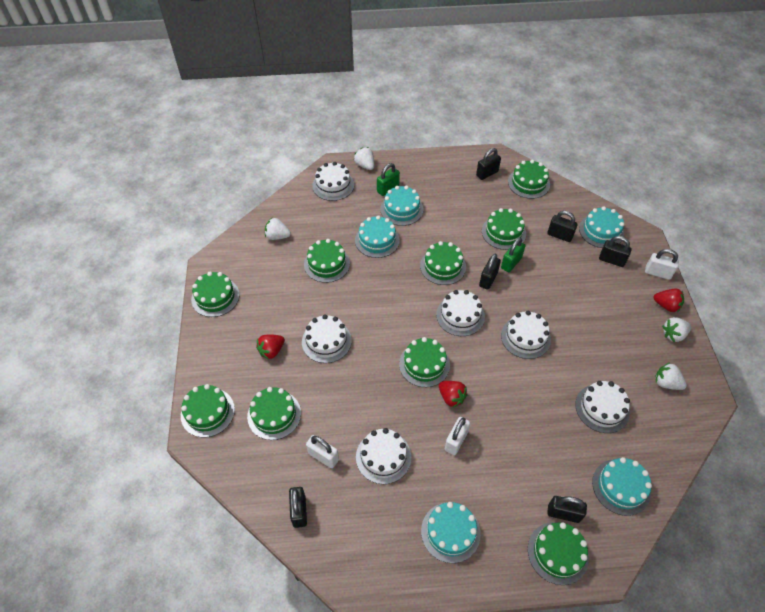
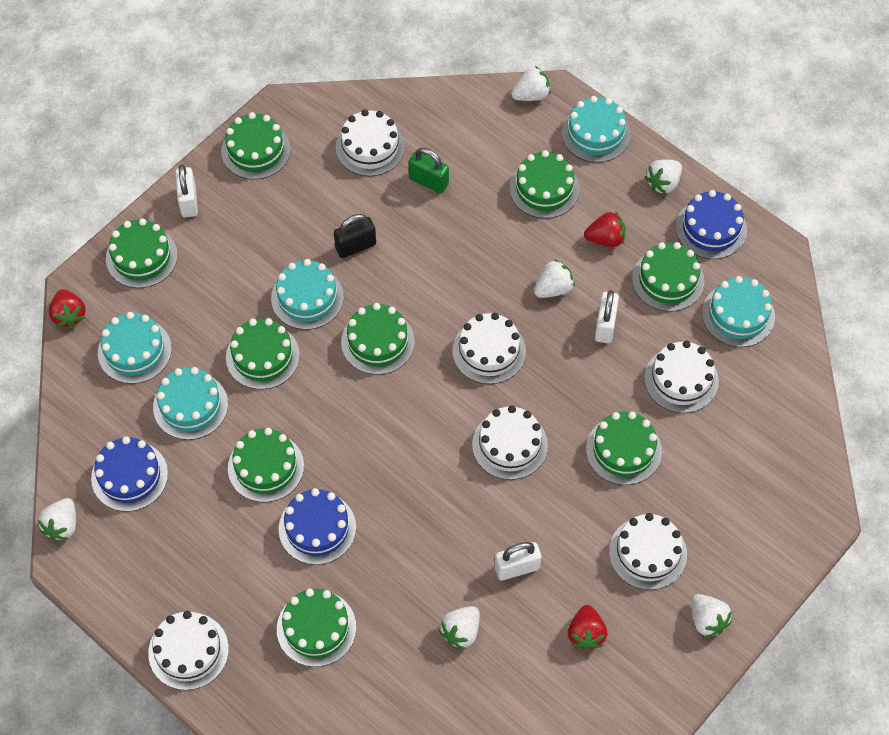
black padlock: [289,487,307,528] [476,148,501,180] [479,254,501,290] [547,211,578,242] [547,496,587,523] [599,236,632,267] = 6 -> [334,214,376,258] = 1
blue cake: none = 0 -> [91,436,168,512] [279,488,356,565] [676,190,747,259] = 3
green padlock: [377,163,400,196] [501,238,525,272] = 2 -> [409,148,449,193] = 1
white strawberry: [265,218,291,240] [354,147,374,170] [656,363,687,390] [662,317,691,342] = 4 -> [37,498,76,541] [439,606,480,650] [511,66,551,101] [534,259,575,298] [645,159,682,194] [691,594,732,638] = 6

